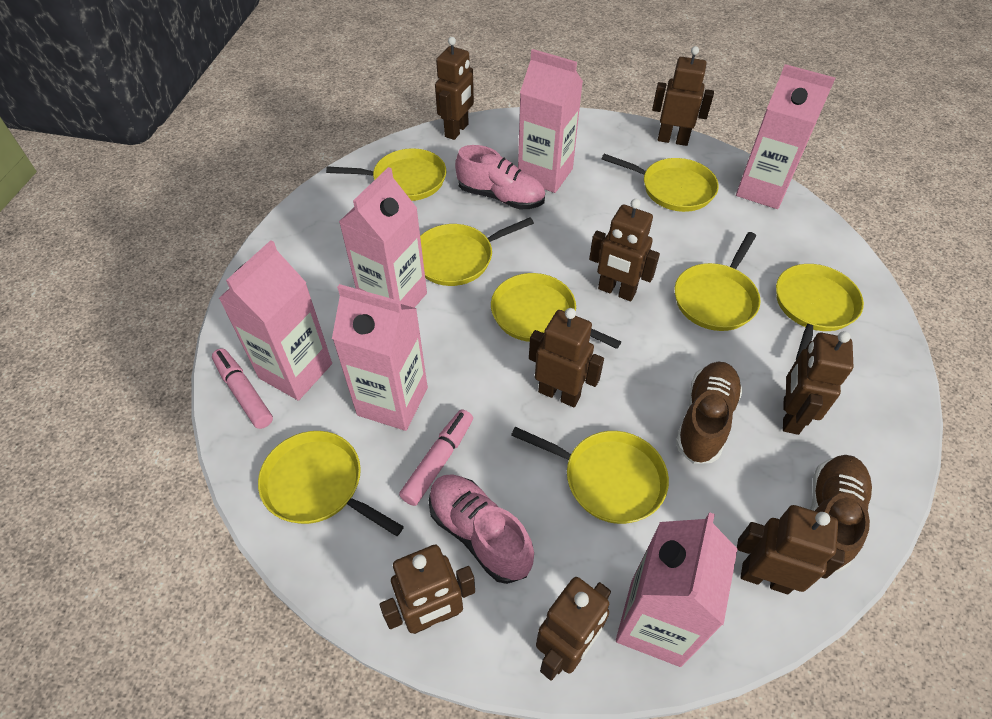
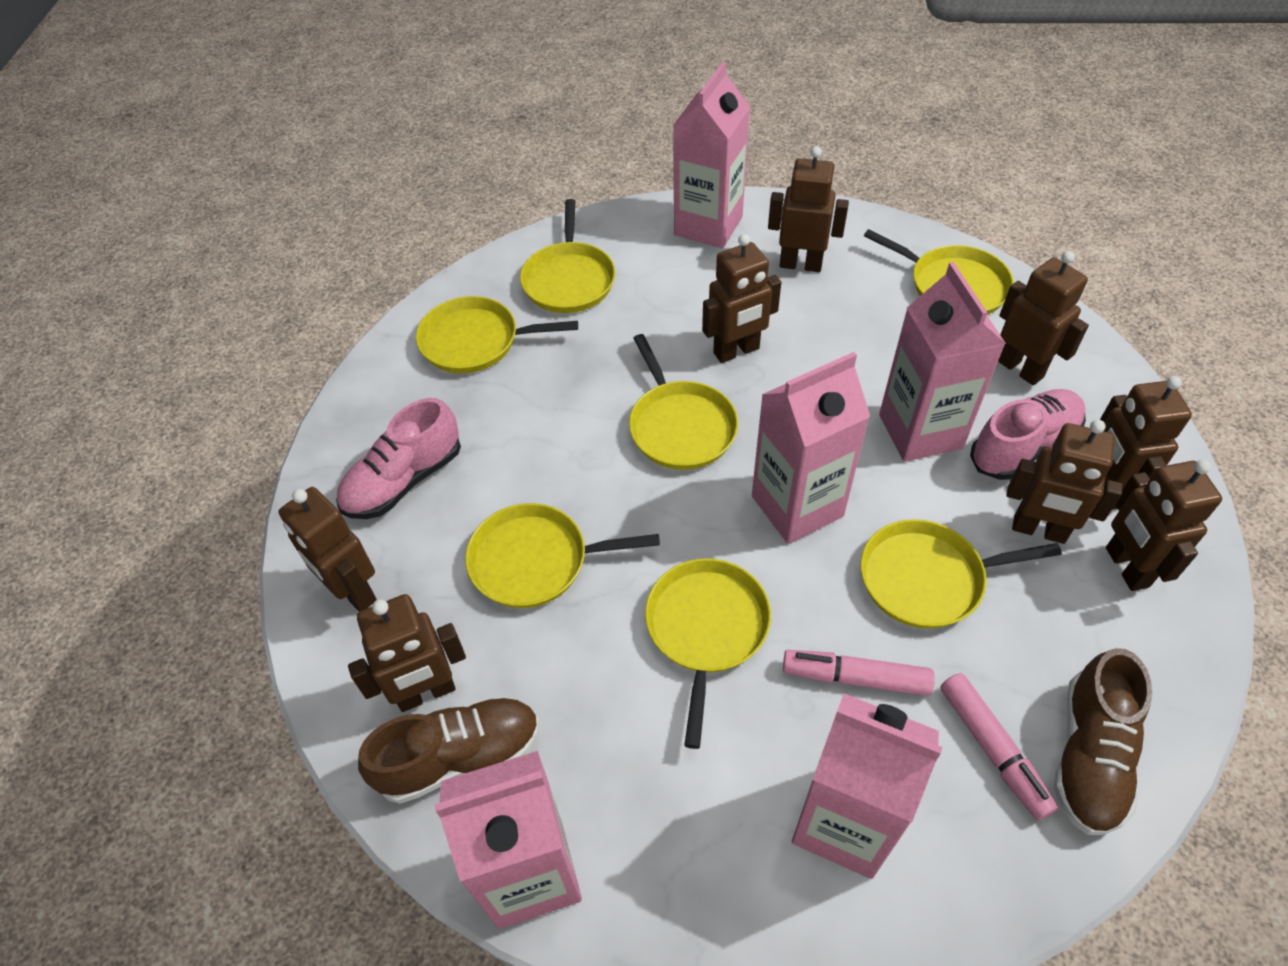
pink carton: [218,240,332,401] [332,284,428,431] [339,167,427,308] [518,49,583,193] [616,512,737,667] [736,64,835,209] = 6 -> [434,751,582,929] [673,62,750,248] [752,352,870,544] [792,693,943,879] [879,262,1006,462] = 5
yellow pan: [258,431,404,536] [326,148,446,201] [420,218,534,286] [491,273,621,349] [511,427,669,524] [602,154,719,212] [675,232,761,331] [776,264,864,360] = 8 -> [416,296,578,373] [465,503,660,608] [520,199,616,313] [629,334,738,470] [645,558,771,749] [861,519,1062,629] [864,229,1014,315] = 7

